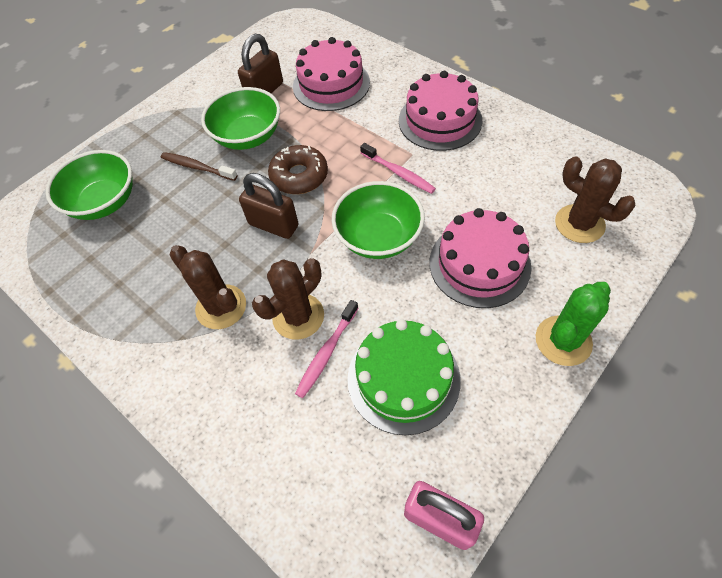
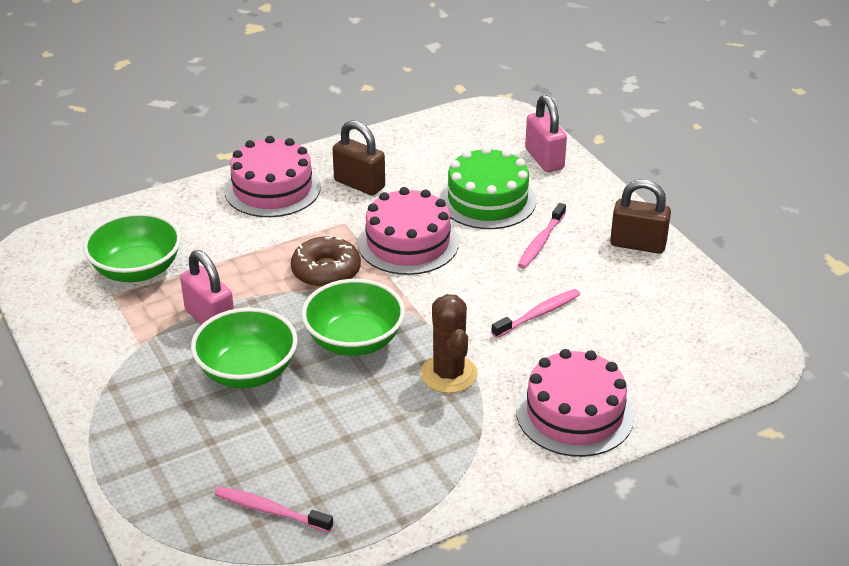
brown cactus: [169,245,246,329] [252,258,324,340] [555,156,636,243] = 3 -> [420,294,478,393] = 1
brown toothbrush: [161,152,237,181] = 1 -> none = 0
green cactus: [536,282,611,366] = 1 -> none = 0
pink padlock: [404,481,484,550] = 1 -> [180,250,234,324] [525,95,567,172] = 2
pink toothbrush: [295,300,359,398] [360,143,436,194] = 2 -> [214,487,333,533] [491,289,580,338] [518,203,566,269] = 3

